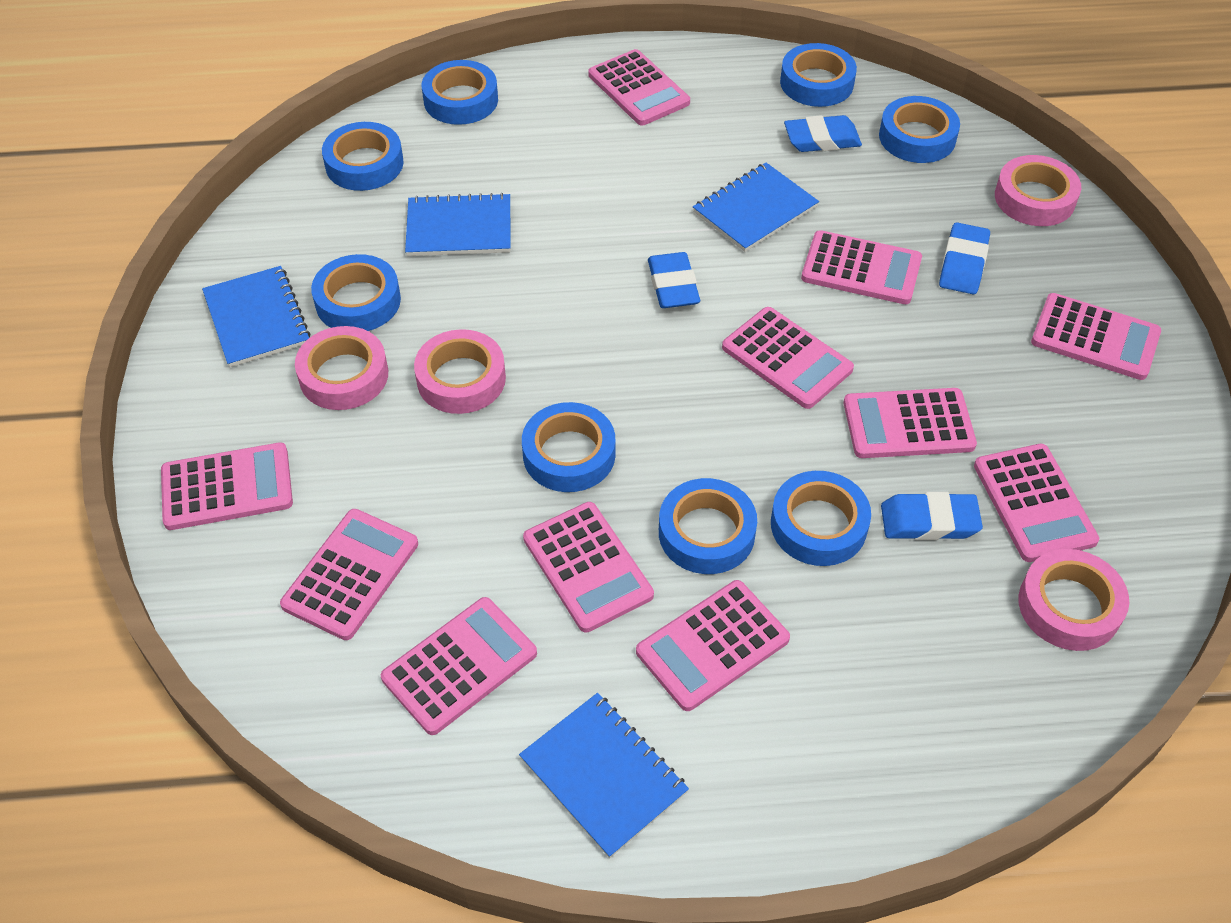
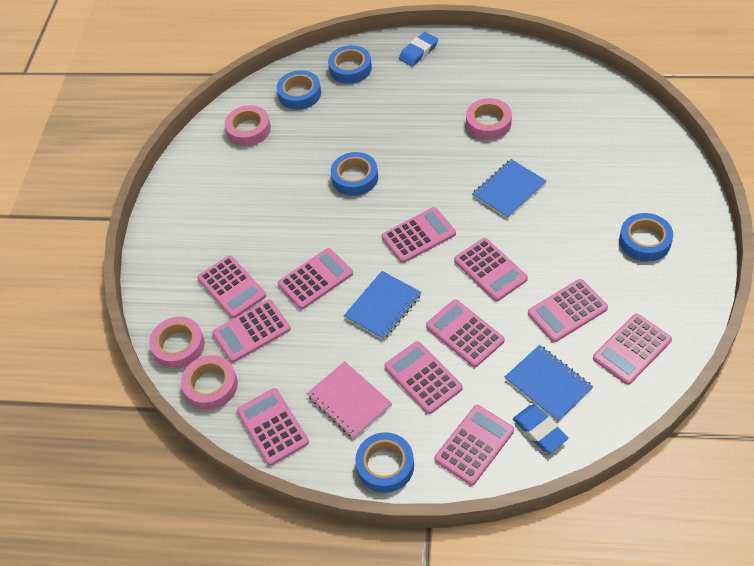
blue eraser: [648,252,700,308] [784,115,862,152] [881,492,983,540] [939,222,990,294] = 4 -> [399,32,438,66] [513,405,569,453] = 2
blue notebook: [202,266,311,367] [405,193,511,256] [519,693,689,858] [693,163,819,252] = 4 -> [344,271,421,340] [472,159,547,219] [505,345,593,422] = 3
blue tape: [311,254,401,331] [322,122,403,191] [422,60,498,125] [522,402,615,492] [659,478,757,574] [771,471,871,566] [780,43,857,107] [879,96,960,163] = 8 -> [277,70,321,110] [328,45,372,84] [331,152,378,196] [355,432,414,493] [619,213,673,262] = 5
pink notebook: none = 0 -> [307,361,392,439] = 1

